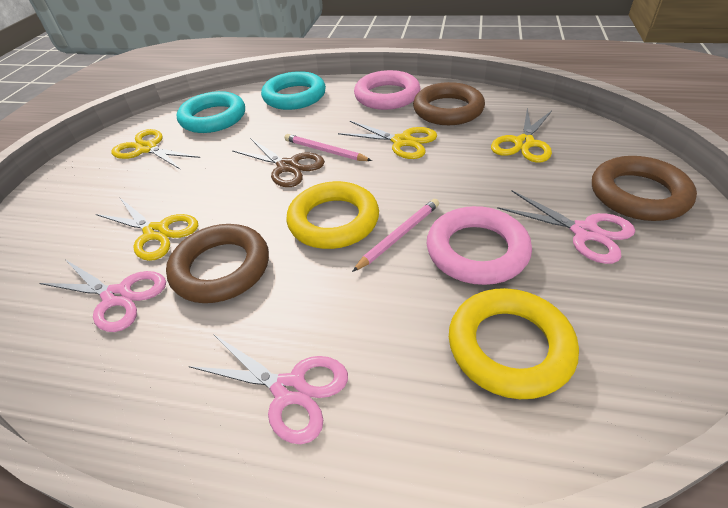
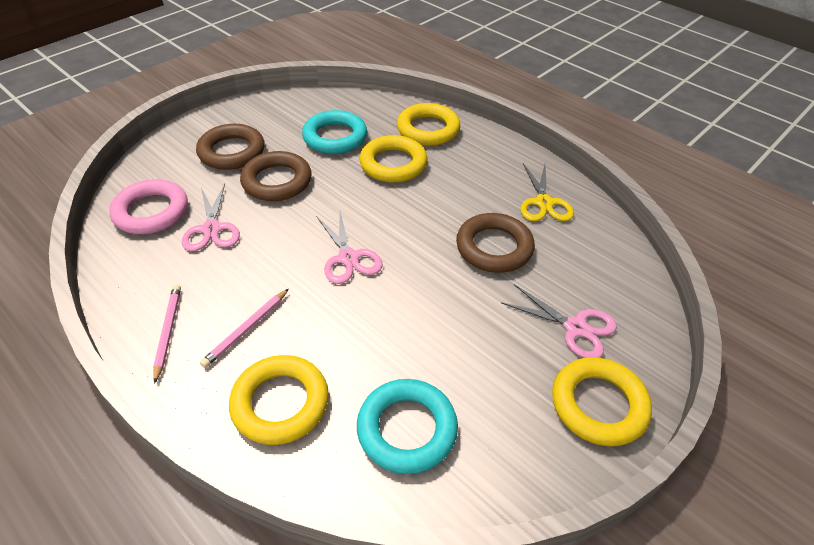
brown scissors: [232,138,325,187] = 1 -> none = 0
pink ring: [354,70,420,110] [427,206,532,285] = 2 -> [109,179,188,234] = 1
yellow ring: [287,181,379,249] [449,288,579,399] = 2 -> [229,355,329,445] [359,135,428,183] [397,103,460,146] [552,357,652,447] = 4
yellow scissors: [96,197,198,261] [111,129,200,170] [338,121,437,159] [491,108,552,163] = 4 -> [520,163,574,221] = 1

